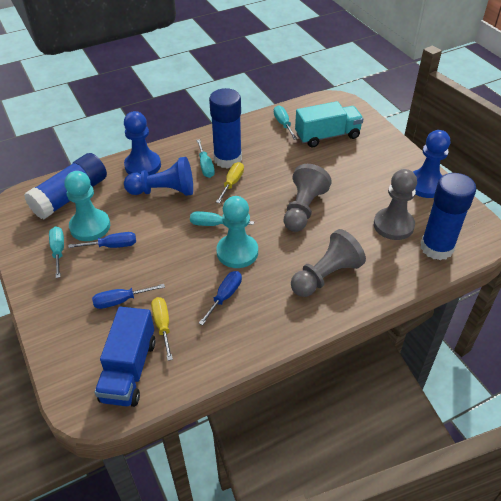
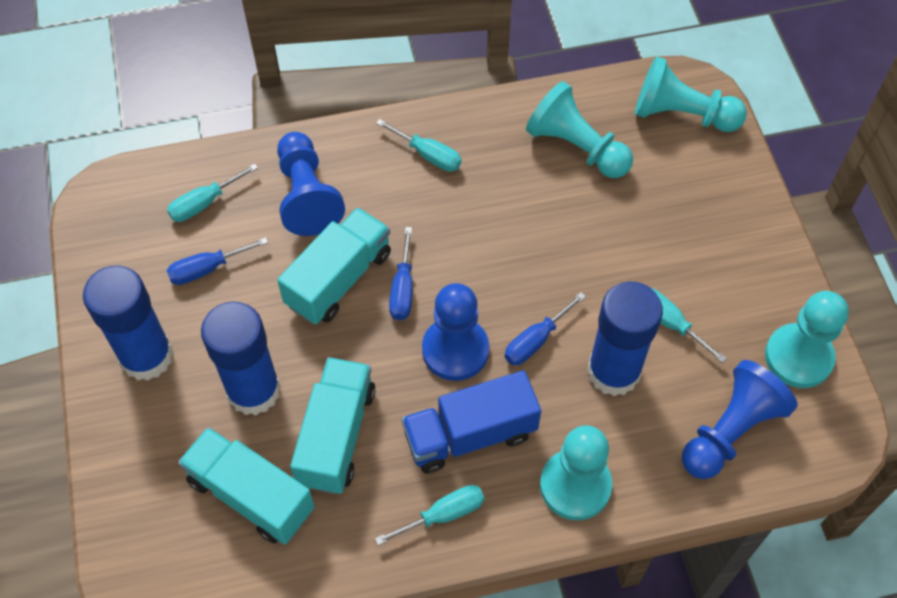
grey pawn: [284,164,332,232] [291,229,366,297] [374,169,417,240] = 3 -> none = 0
turquoise pawn: [64,171,110,241] [216,196,258,268] = 2 -> [526,81,633,178] [540,425,612,520] [635,56,747,132] [765,291,849,388] = 4
turquoise truck: [295,101,363,147] = 1 -> [178,427,315,544] [277,207,391,324] [290,357,375,494] = 3
yellow screwdriver: [151,297,173,361] [216,162,244,203] = 2 -> none = 0

